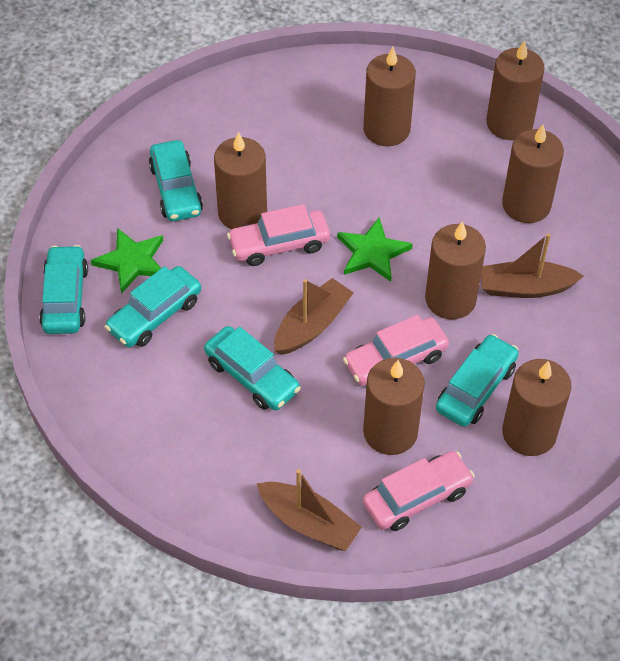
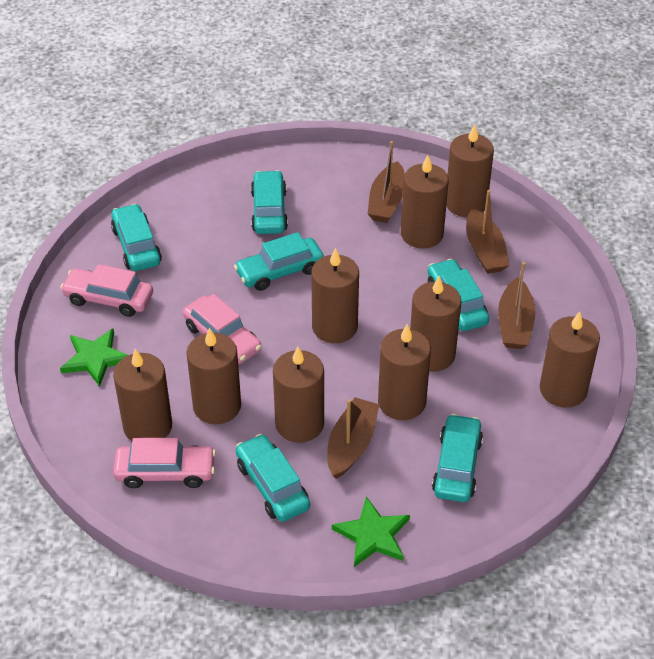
brown boat: [256,469,362,551] [274,278,354,355] [481,233,583,298] = 3 -> [327,397,380,479] [368,141,405,223] [466,190,510,274] [498,262,536,349] = 4
brown candle: [214,132,267,229] [363,47,416,146] [363,358,425,455] [425,221,486,319] [486,40,545,140] [502,124,564,223] [502,359,571,456] = 7 -> [113,349,172,441] [186,328,241,424] [273,346,324,443] [311,247,359,343] [378,324,431,420] [401,155,449,249] [410,276,462,372] [446,124,494,217] [540,311,600,408] = 9
turquoise car: [39,245,88,334] [105,266,201,347] [149,140,203,221] [204,326,301,410] [436,334,519,427] = 5 -> [111,204,162,271] [234,232,324,291] [236,434,310,522] [251,170,288,234] [428,259,489,331] [432,414,483,502] = 6

